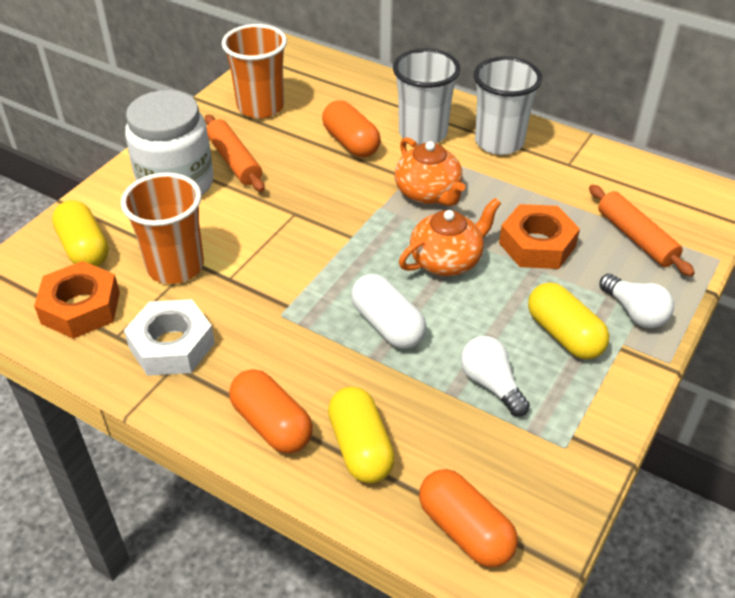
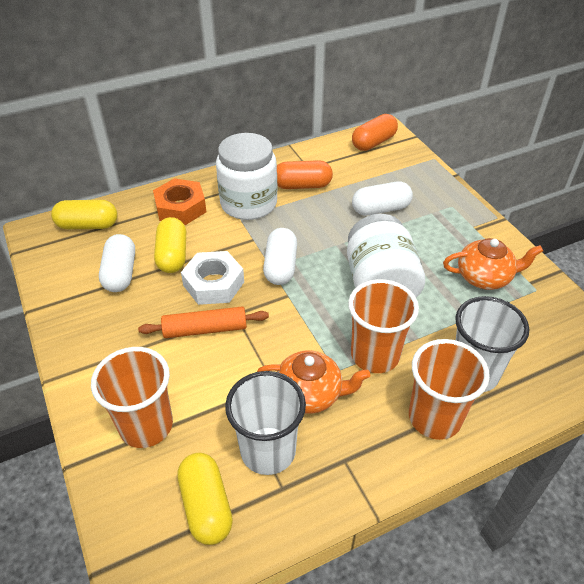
orange capsule: [229,369,313,453] [322,101,381,157] [419,469,518,567] = 3 -> [277,160,333,189] [352,114,398,151] = 2
orange cup: [121,173,204,284] [222,24,287,119] = 2 -> [91,347,173,448] [348,279,419,373] [409,339,490,440] = 3
orange nut: [34,261,120,339] [499,204,580,269] = 2 -> [153,178,206,225] = 1
orange rolling pin: [205,115,265,192] [589,185,695,276] = 2 -> [138,306,269,338] = 1
white capsule: [351,274,426,349] = 1 -> [99,234,135,292] [263,228,297,285] [352,181,413,216] = 3
white jar: [125,90,214,195] = 1 -> [216,133,278,220] [347,214,425,298] = 2
white light bulb: [461,336,530,417] [599,274,674,328] = 2 -> none = 0

